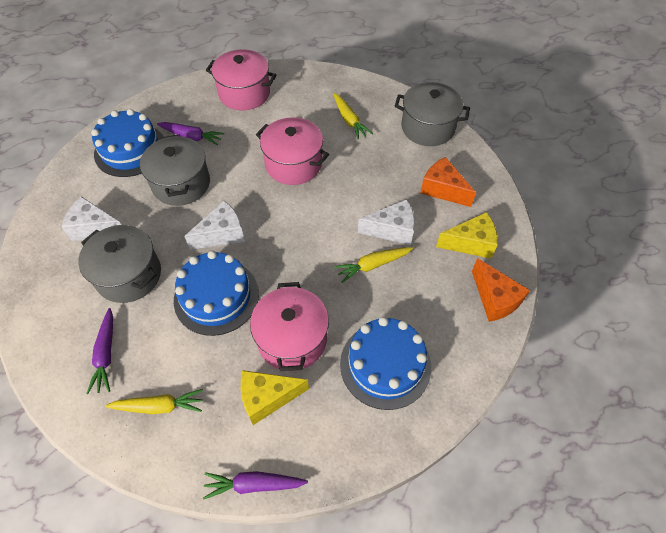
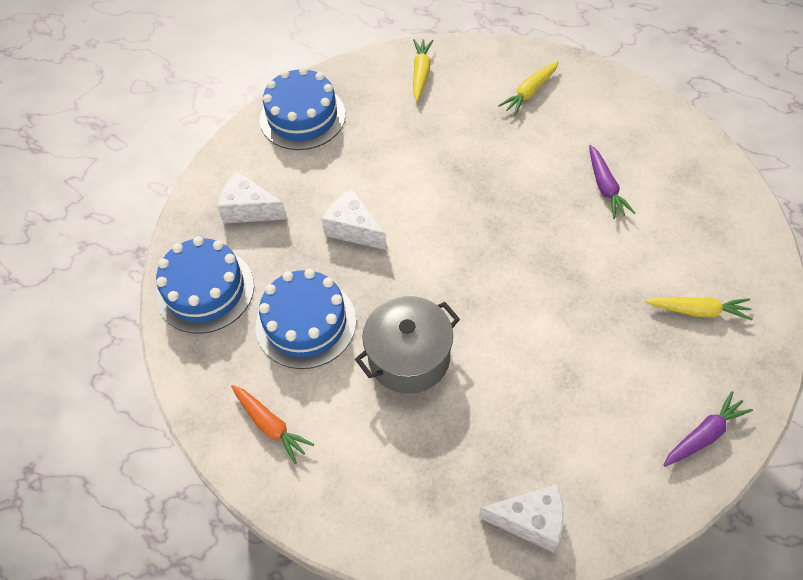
grey pot: [78,225,161,303] [140,134,210,206] [395,82,470,146] = 3 -> [355,296,460,394] = 1
orange carrot: none = 0 -> [231,385,314,464] = 1
orange cheese: [420,157,476,207] [472,258,530,322] = 2 -> none = 0
pink pot: [206,49,276,110] [250,282,329,371] [256,117,329,185] = 3 -> none = 0
purple carrot: [86,308,113,394] [157,122,224,145] [203,471,308,500] = 3 -> [589,145,635,219] [664,391,753,467] = 2
yellow cheese: [241,370,309,425] [436,212,498,259] = 2 -> none = 0

